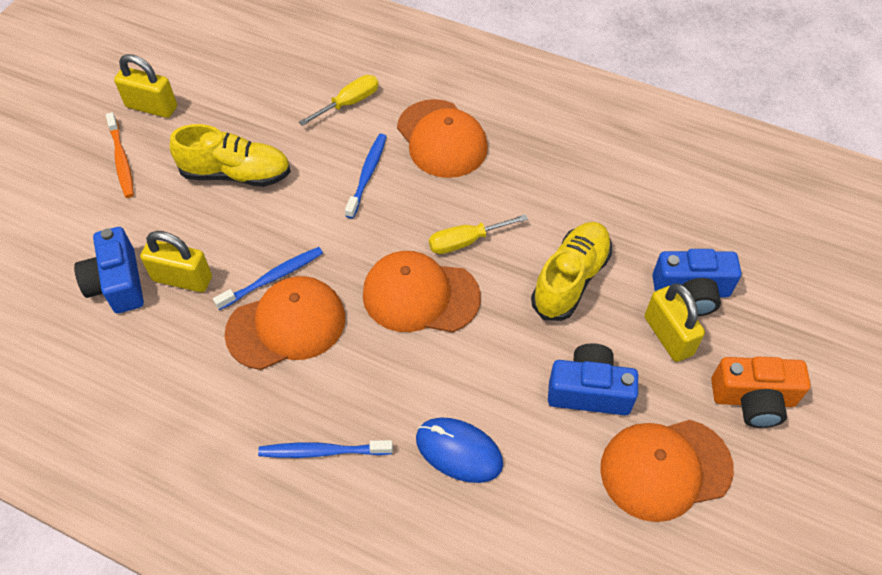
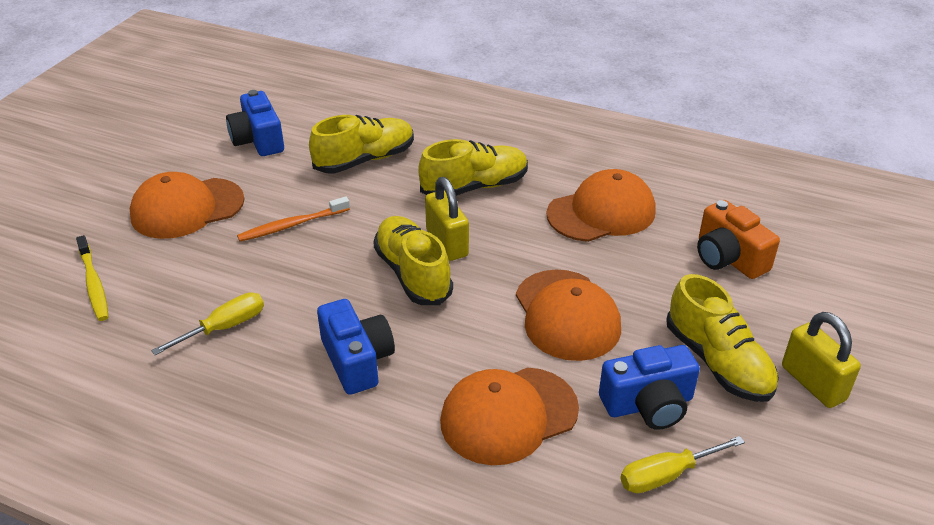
blue mouse: [416,417,503,483] = 1 -> none = 0
blue toothbrush: [213,247,323,310] [258,440,393,458] [345,134,387,219] = 3 -> none = 0
yellow padlock: [114,54,177,118] [140,231,212,292] [644,283,705,362] = 3 -> [425,177,469,261] [782,312,861,408] = 2
yellow shoe: [170,124,291,187] [531,222,612,321] = 2 -> [309,115,414,173] [373,216,453,305] [418,139,528,196] [666,274,779,402] = 4
yellow toothbrush: none = 0 -> [76,235,108,321] = 1

